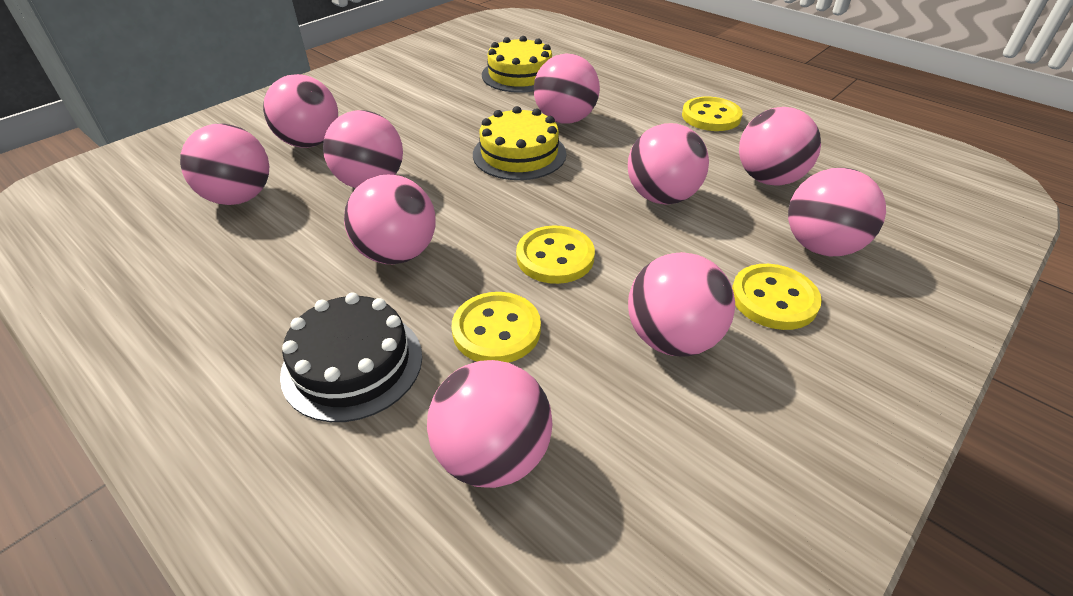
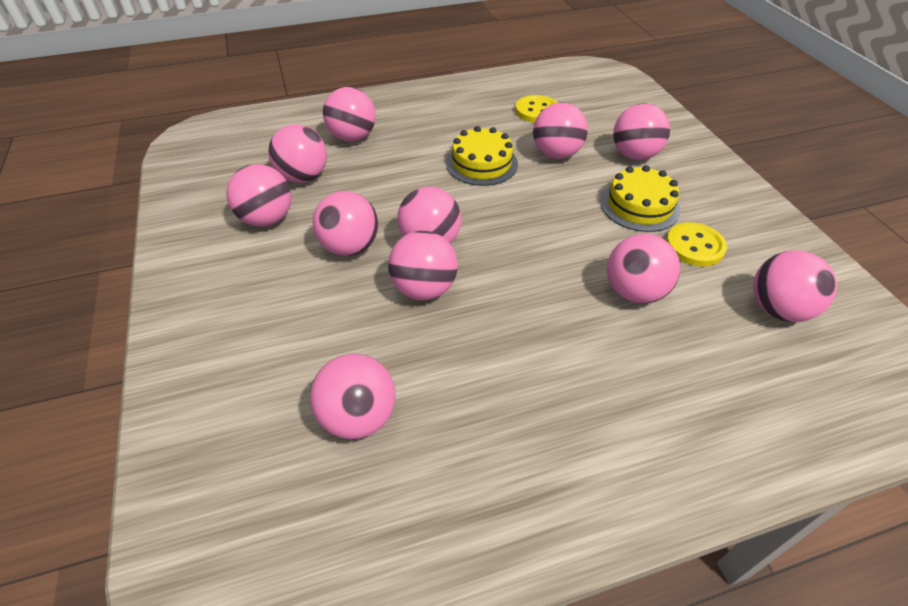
black cake: [280,293,422,422] = 1 -> none = 0
pink ball: [180,124,269,205] [263,74,338,148] [323,110,403,188] [344,175,436,264] [427,360,553,488] [534,54,600,124] [628,123,709,205] [628,252,735,357] [739,107,821,186] [788,168,886,256] = 10 -> [227,164,291,227] [268,124,327,183] [310,354,395,439] [313,191,378,256] [323,87,376,142] [388,231,458,300] [397,187,461,244] [533,102,588,159] [607,234,680,304] [613,103,670,160] [753,250,837,322] = 11
yellow button: [452,292,541,363] [516,225,595,284] [682,97,743,131] [732,264,822,330] = 4 -> [515,95,557,123] [666,222,727,266] = 2

